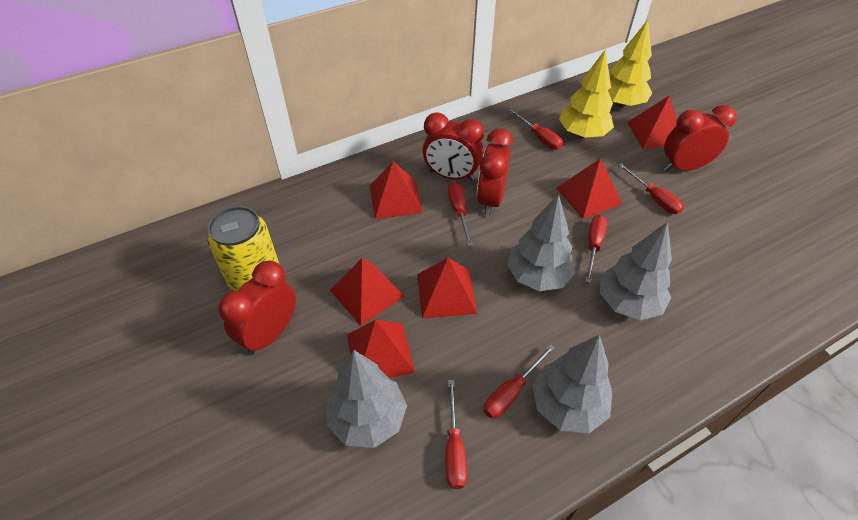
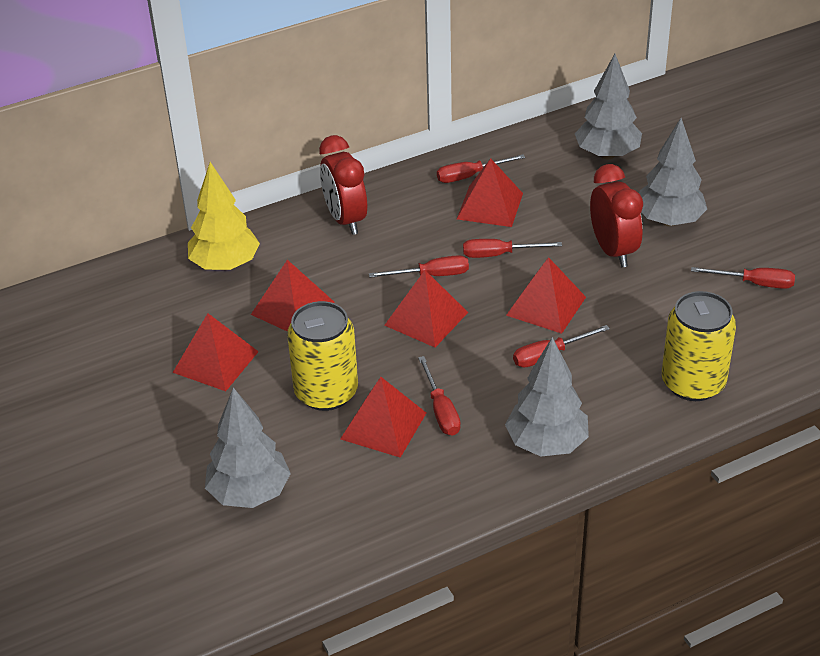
red clock: [218,261,296,355] [423,112,484,181] [477,128,513,216] [664,105,737,172] = 4 -> [319,135,367,235] [590,164,643,267] = 2
yellow can: [207,206,279,291] = 1 -> [287,301,358,411] [662,291,736,401] = 2
yellow tree: [559,49,614,138] [608,20,652,107] = 2 -> [188,162,260,271] = 1

